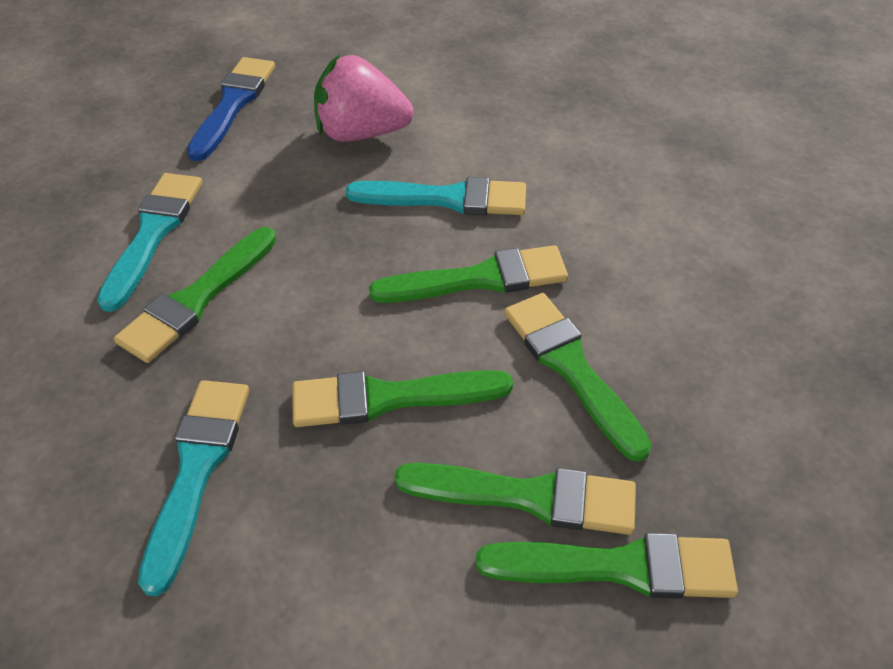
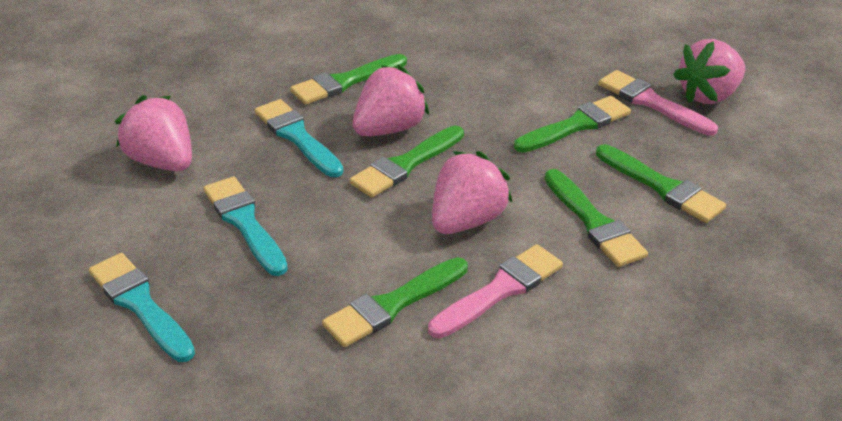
blue brush: [187,57,275,161] = 1 -> none = 0
pink brush: none = 0 -> [428,244,563,338] [599,70,718,136] = 2
pink strawberry: [314,54,414,142] = 1 -> [115,95,192,171] [352,64,429,136] [432,151,513,234] [673,39,745,104] = 4

